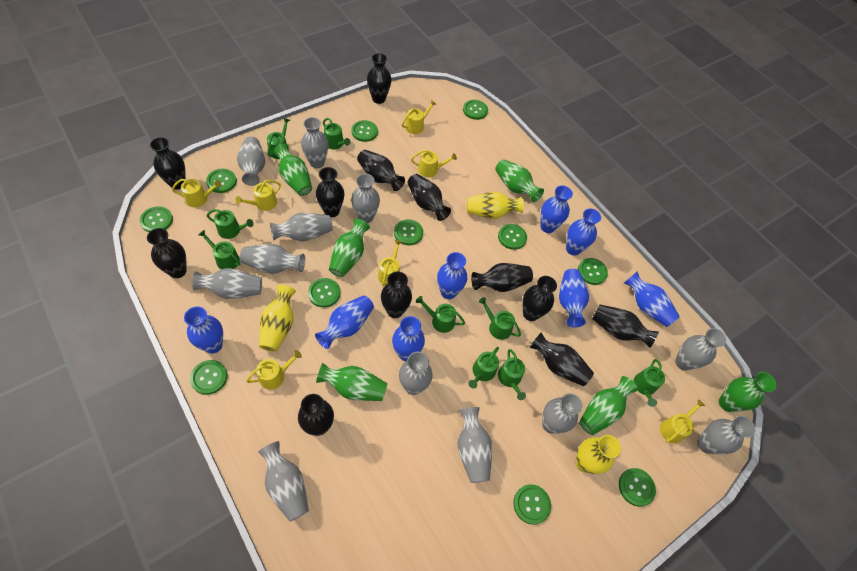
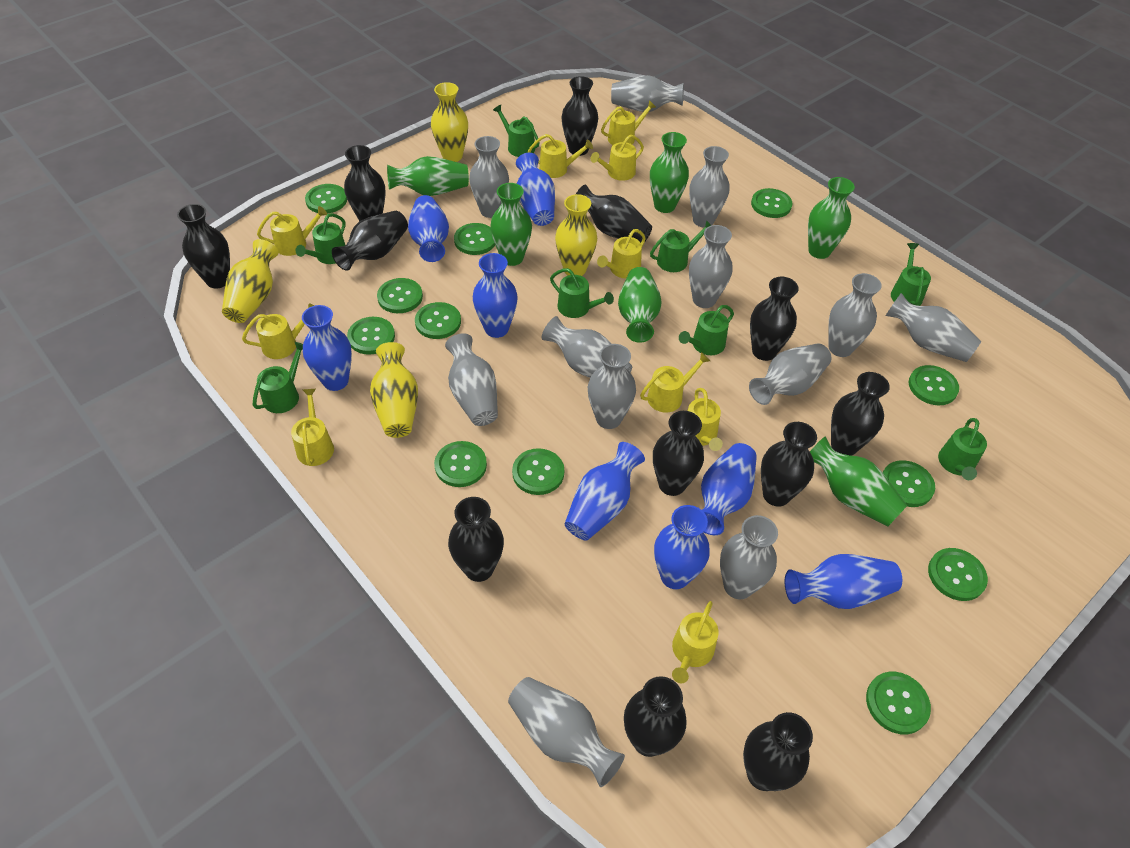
green button: [140,206,173,232] [190,360,228,395] [206,169,237,193] [308,278,340,308] [351,120,378,142] [394,219,423,245] [463,100,488,120] [498,224,527,250] [513,484,551,525] [578,258,608,285] [619,468,656,507] = 11 -> [305,184,347,214] [347,317,395,355] [377,278,423,313] [415,302,461,339] [434,441,487,487] [454,223,495,255] [512,448,564,495] [751,188,792,218] [866,672,931,734] [883,460,935,507] [909,365,959,405] [928,548,988,601] = 12
green watering can: [198,230,240,270] [207,209,254,239] [267,118,290,159] [323,118,350,149] [416,296,465,333] [468,347,499,389] [479,297,521,340] [498,349,526,400] [634,359,665,407] = 9 -> [253,342,303,413] [296,213,346,264] [493,105,540,157] [550,268,614,318] [650,220,712,272] [679,305,734,355] [891,243,931,306] [938,418,987,480] = 8
yellow vase: [259,285,296,352] [467,192,524,219] [575,435,621,474] = 3 -> [222,239,279,323] [370,342,418,438] [431,82,468,162] [555,194,597,276] = 4
yellow watering can: [172,179,222,207] [236,180,281,211] [246,350,302,390] [378,240,402,286] [402,100,436,134] [411,150,457,177] [660,399,706,443] = 7 -> [242,304,314,359] [257,206,327,256] [291,389,334,466] [528,134,593,178] [591,135,644,181] [597,229,646,279] [601,100,656,145] [640,352,710,413] [672,601,719,683] [687,388,723,451] = 10

